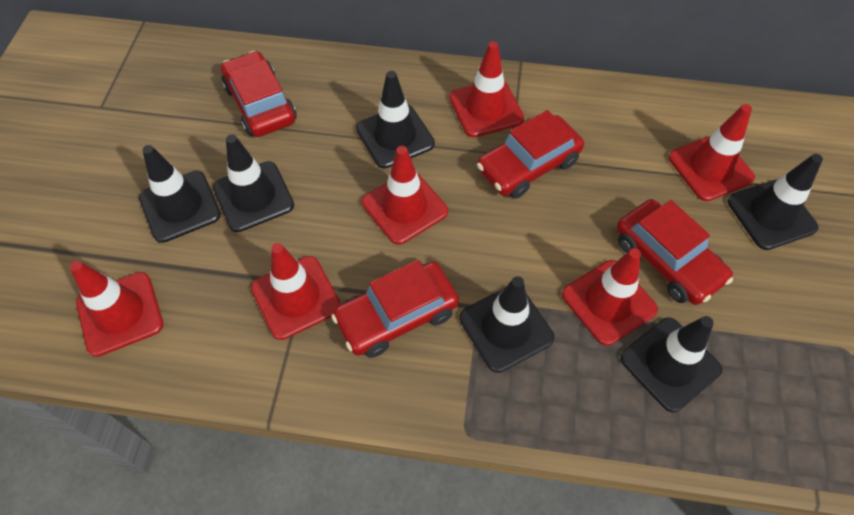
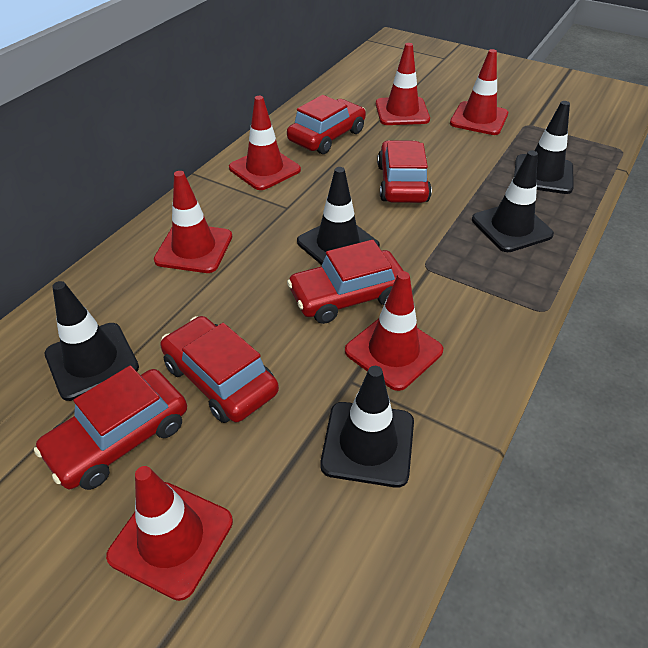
black traffic cone: [139,145,221,243] [213,134,294,232] [356,71,435,168] [459,276,554,373] [620,316,722,412] [727,154,823,250] = 6 -> [44,281,139,401] [297,167,380,265] [320,366,414,488] [472,150,554,252] [514,101,574,194] = 5
red car: [221,51,297,137] [331,260,459,358] [477,110,584,199] [616,199,733,305] = 4 -> [34,365,187,490] [160,316,279,423] [287,95,366,154] [287,240,404,324] [377,140,432,203] = 5

